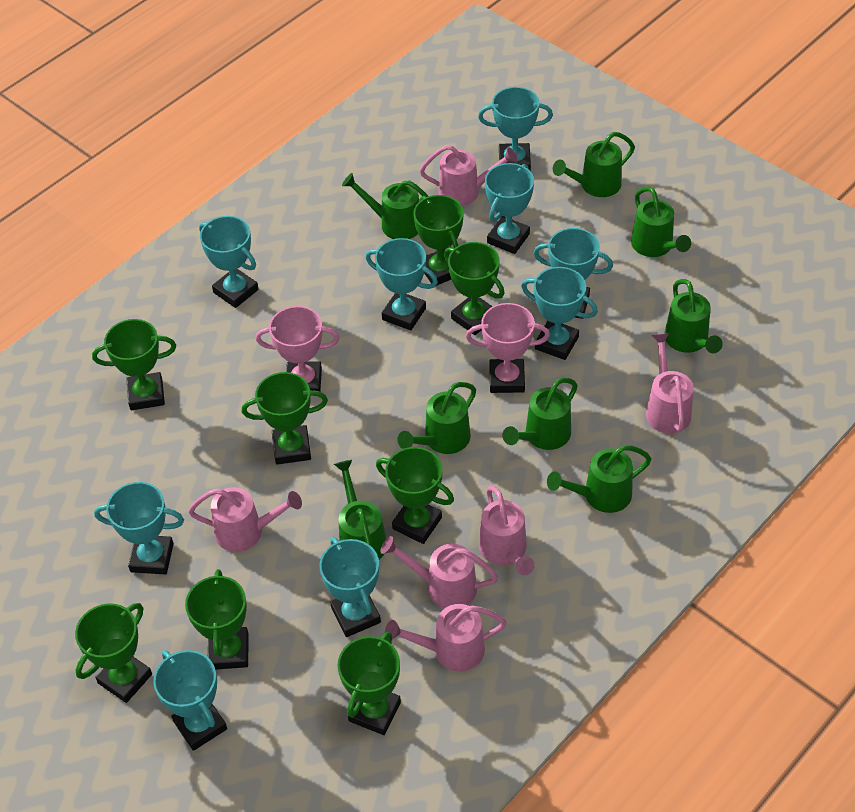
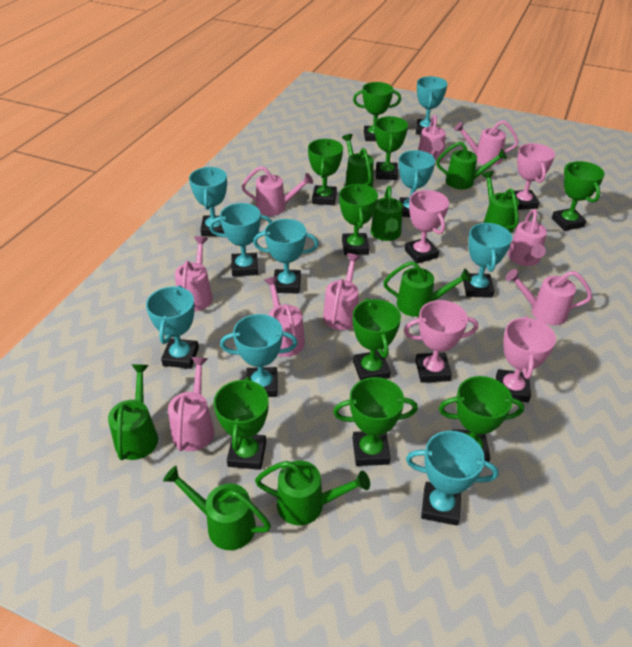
green trophy: [75,603,152,703] [92,319,176,410] [185,569,249,670] [242,372,328,465] [338,632,401,735] [376,447,454,544] [413,195,464,286] [444,242,504,335] = 8 -> [213,377,269,470] [308,139,343,205] [333,377,418,466] [339,184,378,255] [353,82,401,141] [353,298,401,381] [374,116,408,180] [439,376,524,462] [552,161,605,231] = 9
pink trophy: [256,306,339,391] [466,303,550,393] = 2 -> [404,300,478,383] [405,190,449,264] [496,316,556,402] [510,143,555,210] = 4
pink watering can: [188,487,302,552] [381,536,498,609] [385,604,507,672] [420,145,518,206] [479,486,535,576] [646,333,694,433] = 6 -> [168,357,214,451] [175,236,213,311] [242,166,313,216] [264,276,305,357] [323,253,361,330] [418,115,446,163] [454,120,518,166] [506,269,592,325] [508,209,547,266] = 9

